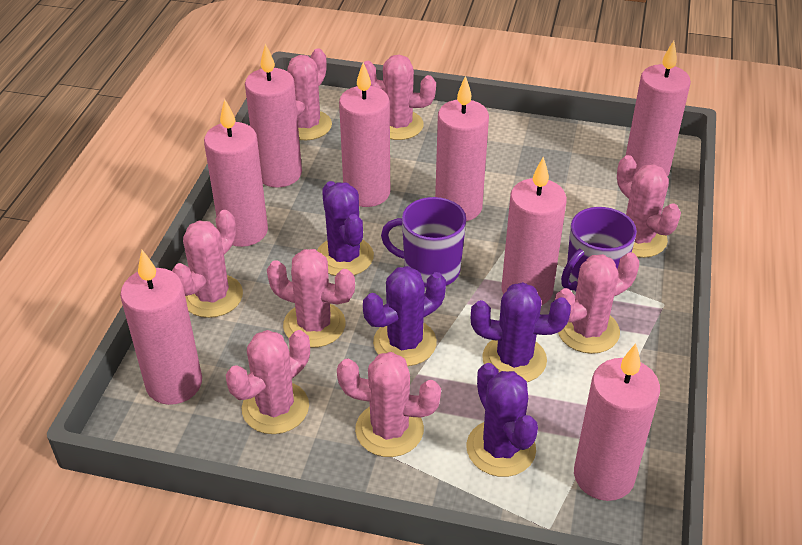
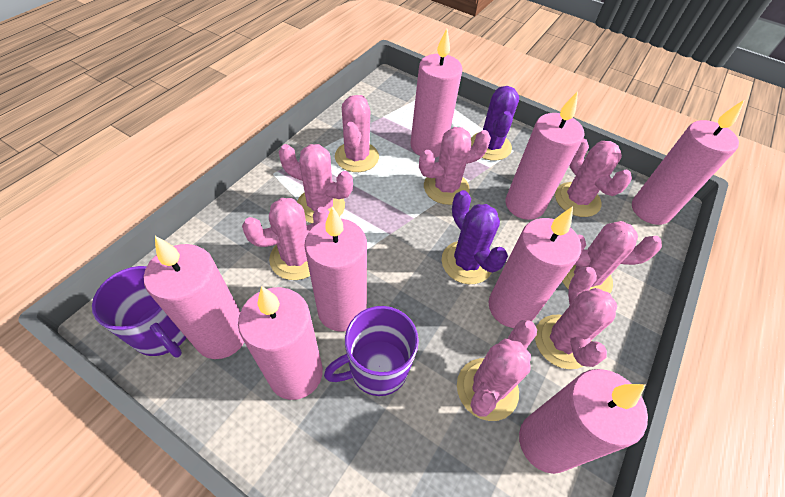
purple cactus: [317,181,374,276] [363,266,446,366] [466,363,538,477] [471,282,571,382] = 4 -> [442,190,508,284] [471,86,519,161] = 2

